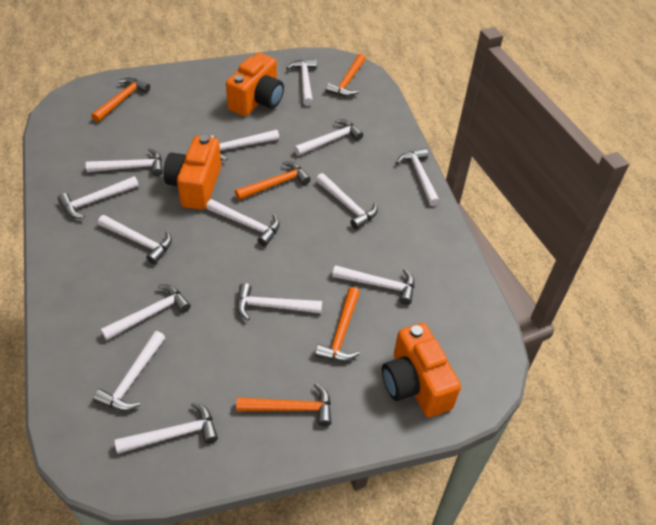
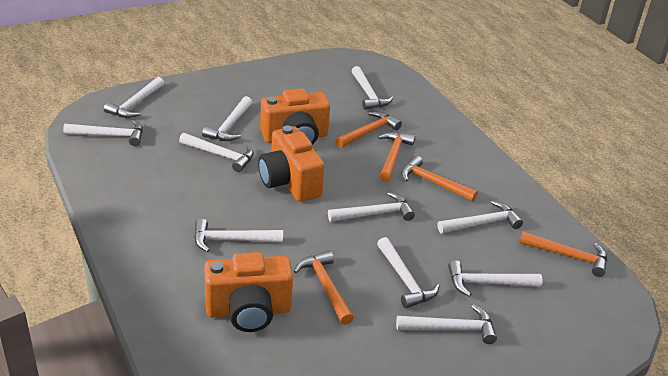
white hammer: [58,176,139,219] [86,148,163,176] [93,331,165,411] [98,215,172,264] [101,285,191,340] [115,402,218,454] [206,199,280,246] [209,130,279,161] [237,283,322,321] [286,59,317,106] [294,119,363,156] [316,173,378,230] [332,265,415,305] [396,148,440,206] = 14 -> [63,120,143,146] [104,77,164,118] [179,133,254,172] [194,219,283,252] [202,96,252,141] [328,192,415,222] [352,66,393,110] [377,237,439,308] [396,305,497,344] [438,201,523,233] [448,260,543,297] = 11

